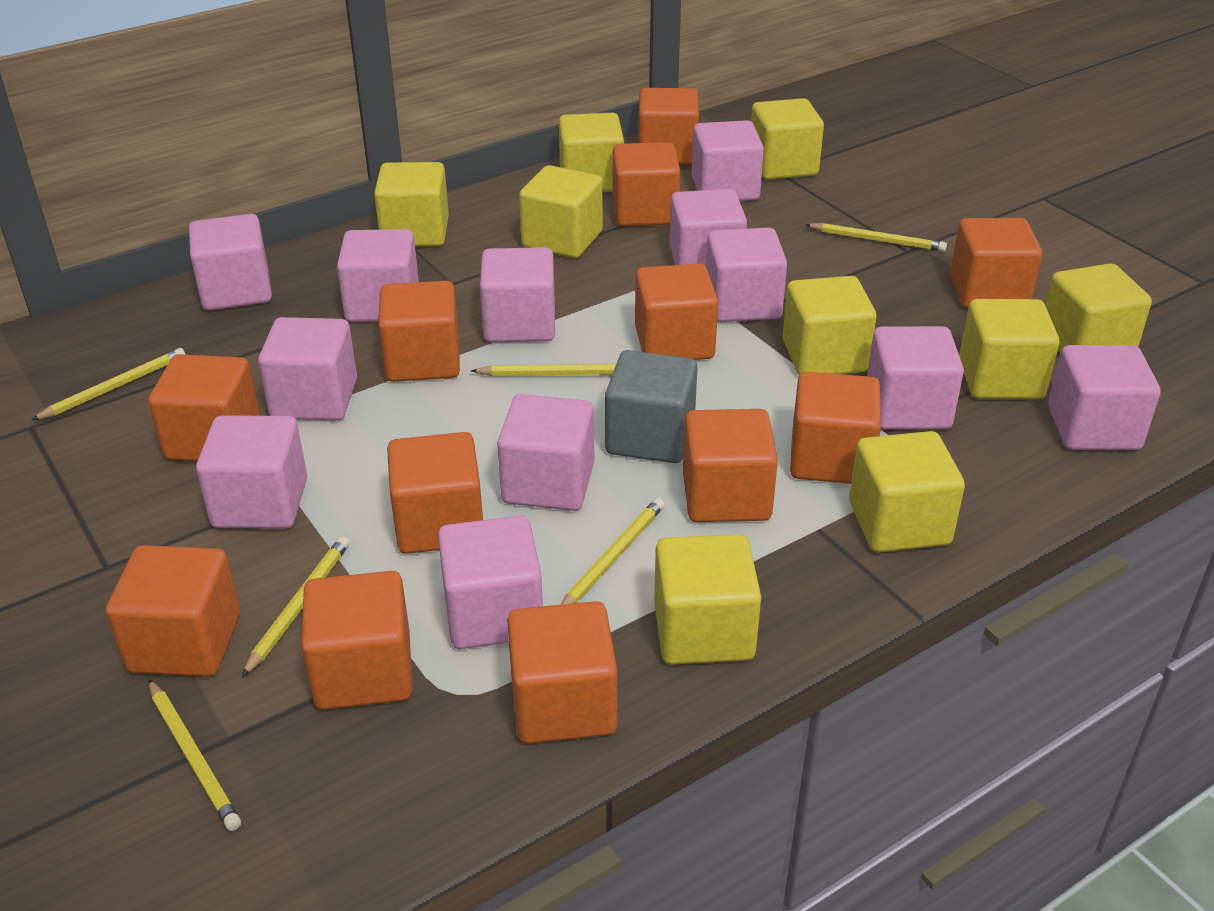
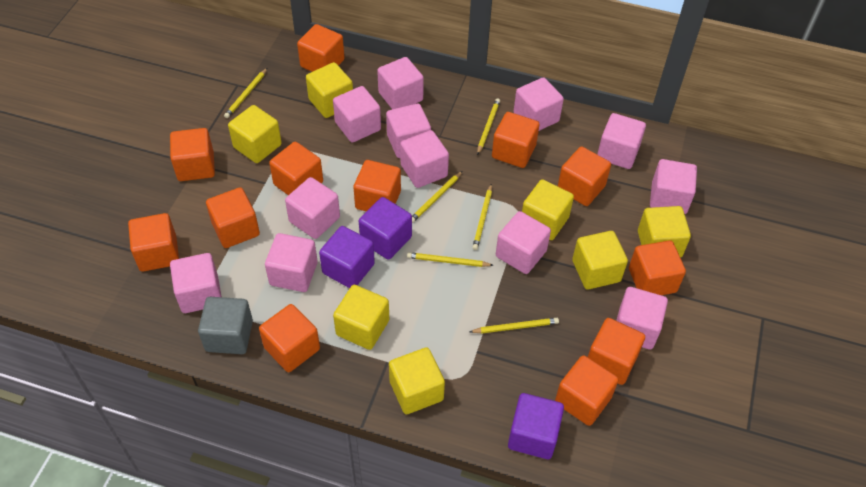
purple cube: none = 0 -> [319,226,375,288] [359,197,412,260] [508,393,564,459] = 3
yellow cube: [374,162,449,247] [519,165,603,258] [559,113,624,192] [654,534,761,665] [751,98,824,180] [783,276,877,376] [849,431,965,552] [959,299,1060,399] [1045,263,1152,353] = 9 -> [228,105,282,163] [306,62,353,118] [333,285,389,350] [389,347,445,414] [522,179,574,240] [572,231,628,290] [638,206,691,258] = 7

